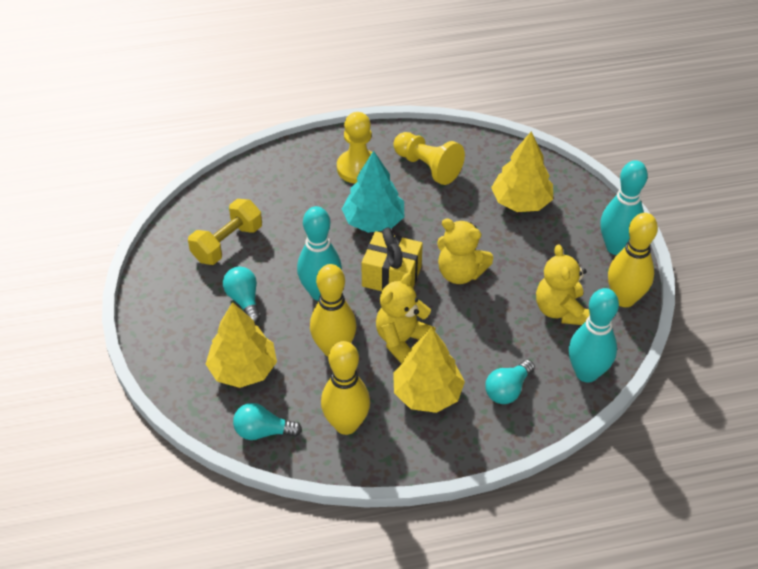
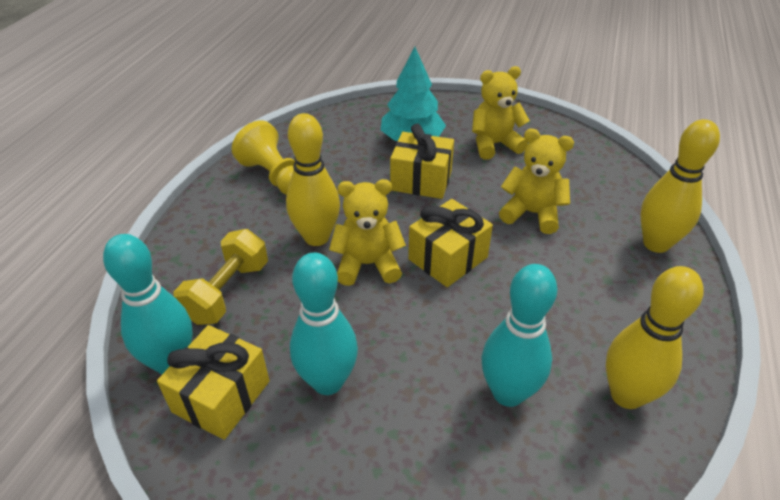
turquoise light bulb: [223,267,261,323] [233,403,302,440] [485,360,535,404] = 3 -> none = 0
yellow gift: [361,228,423,291] = 1 -> [157,325,269,440] [390,124,454,199] [408,199,493,287] = 3
yellow pawn: [337,112,372,184] [393,132,465,185] = 2 -> [232,120,295,195] = 1
yellow tree: [206,302,277,388] [393,327,465,413] [491,131,553,212] = 3 -> none = 0

